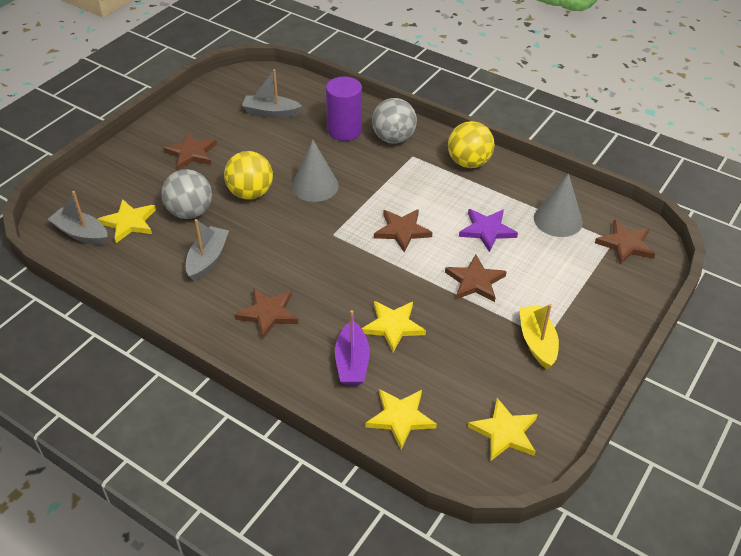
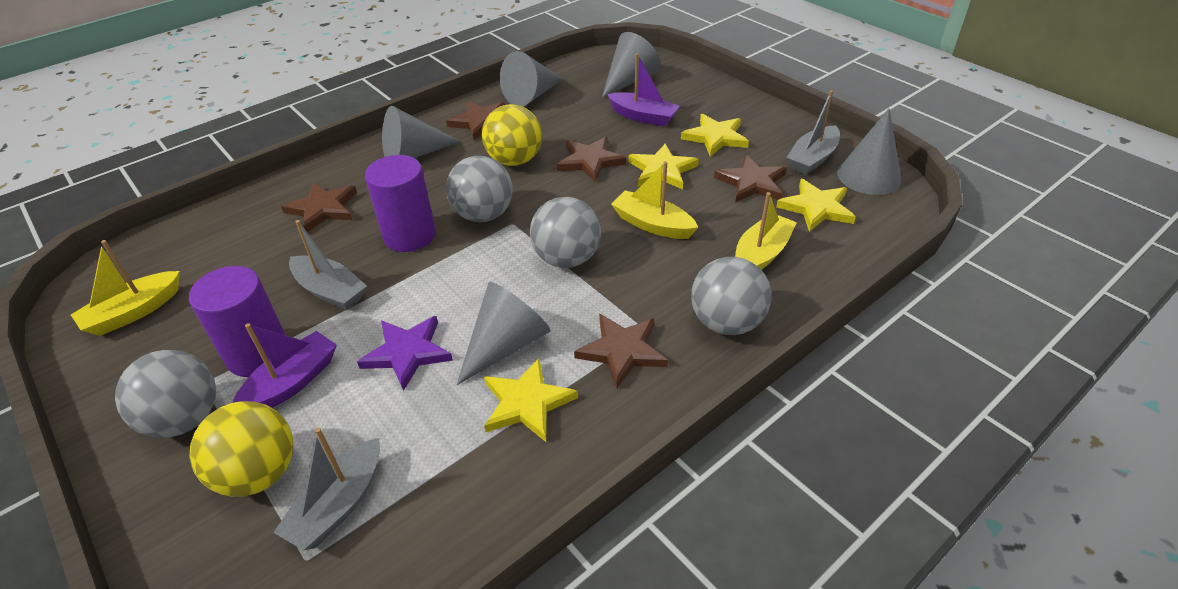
grey ball: [161,169,212,219] [372,98,417,144] = 2 -> [115,350,216,438] [446,156,513,222] [530,197,601,268] [691,257,771,335] = 4
grey cone: [292,140,339,202] [534,173,583,237] = 2 -> [382,106,460,158] [457,282,551,385] [500,51,563,107] [602,32,661,98] [837,108,901,195] = 5
purple boat: [335,310,370,385] = 1 -> [233,323,337,408] [607,53,680,126] = 2
purple cylinder: [326,77,362,141] = 1 -> [189,266,286,377] [365,155,436,252] = 2
yellow boat: [519,304,559,369] = 1 -> [71,240,180,336] [611,161,698,239] [735,192,797,270] = 3

